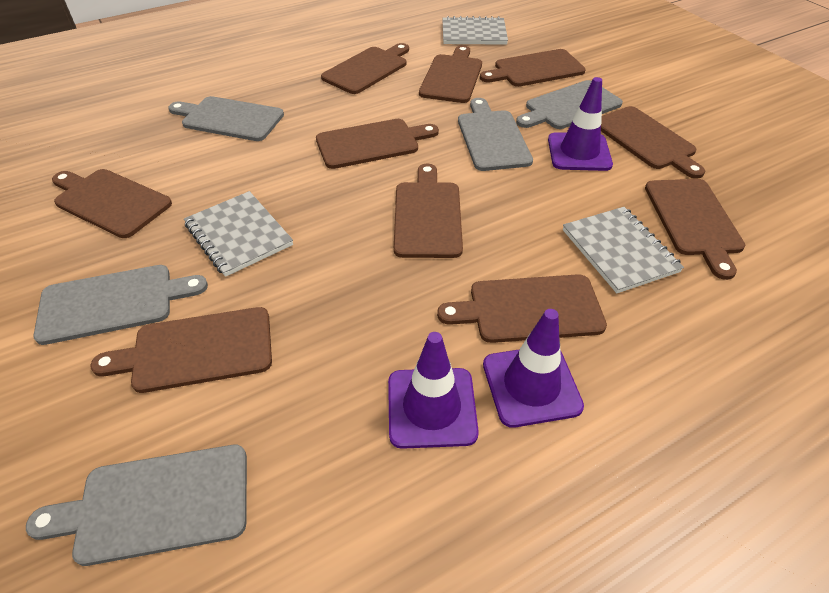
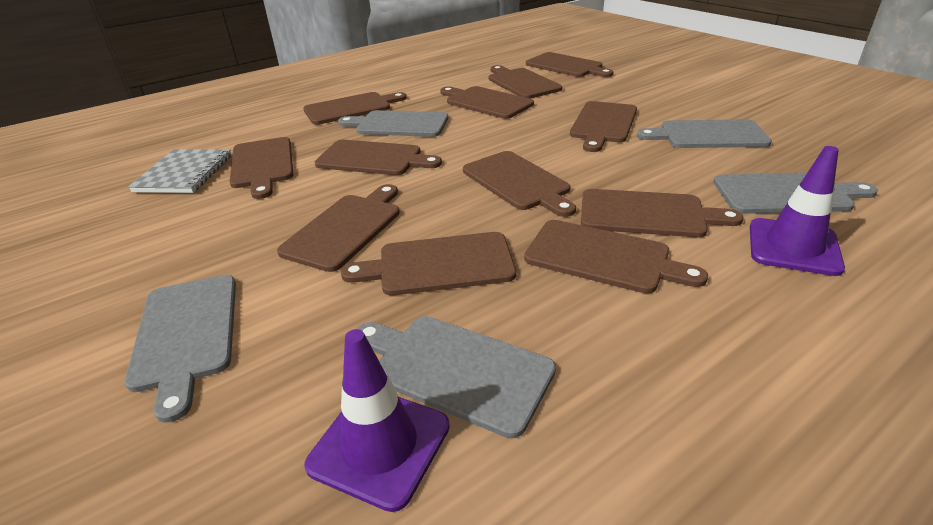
brown cutting board: [52,169,172,238] [90,307,272,393] [316,119,439,169] [321,43,409,94] [394,164,463,258] [419,45,482,103] [437,274,607,343] [480,49,586,87] [601,106,705,179] [645,179,745,280] = 10 -> [229,137,293,199] [277,184,400,272] [303,92,407,125] [315,140,442,175] [341,232,516,296] [440,86,534,119] [463,151,576,217] [489,65,562,99] [524,220,708,294] [526,52,613,77] [570,101,637,152] [581,189,743,237] = 12
grey notebook: [184,191,293,277] [442,16,508,45] [563,207,684,293] = 3 -> [128,149,231,193] = 1
purple traffic cone: [388,332,479,449] [483,309,584,428] [548,77,613,171] = 3 -> [304,329,450,512] [750,146,845,276] = 2

